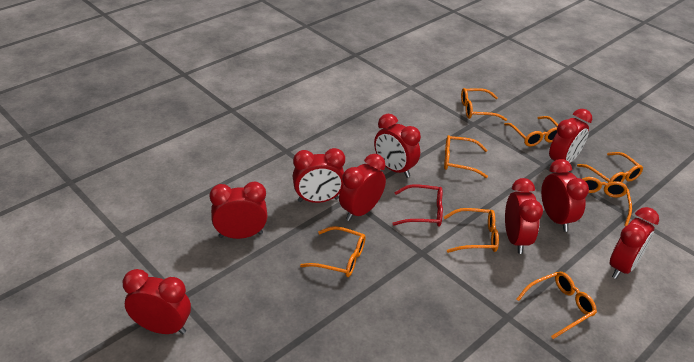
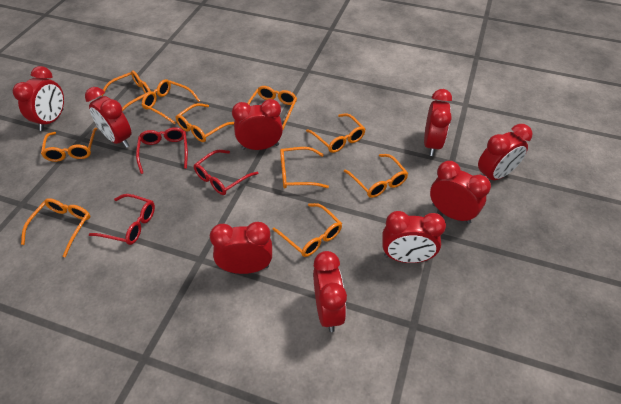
orange glasses: [300,226,366,277] [444,135,488,178] [444,208,499,253] [461,88,507,121] [504,116,558,147] [516,272,597,339] [577,152,643,183] [582,177,632,226] = 8 -> [21,198,91,257] [41,128,97,162] [102,71,151,112] [142,79,200,125] [175,103,234,142] [247,86,297,129] [273,203,342,257] [280,147,329,188] [306,113,365,153] [344,154,408,198] = 10
red glasses: [392,184,443,227] = 1 -> [89,194,155,245] [136,127,188,174] [194,150,258,195] = 3

